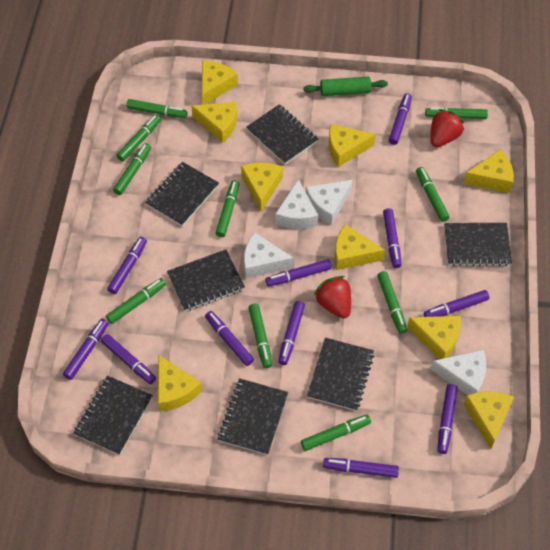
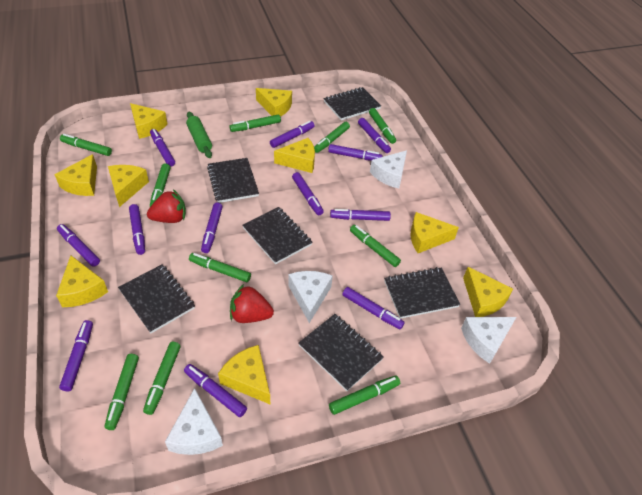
black notebook: [73,376,153,455] [145,162,219,226] [167,250,245,311] [218,378,288,455] [246,104,318,164] [307,338,374,411] [444,223,512,266] = 7 -> [118,264,195,333] [207,158,259,203] [242,207,312,264] [299,314,384,391] [324,87,381,120] [384,267,460,319] = 6
purple marker: [63,319,109,380] [101,334,156,384] [107,237,147,294] [205,311,254,366] [265,259,332,286] [278,301,305,365] [323,458,399,478] [383,208,401,268] [389,93,412,145] [424,290,490,317] [437,384,458,454] = 11 -> [57,224,100,267] [59,320,93,391] [129,204,145,255] [150,129,175,167] [184,364,247,417] [201,203,223,253] [270,121,315,148] [292,172,324,215] [328,144,383,161] [330,209,391,221] [342,287,405,329] [358,118,391,153] = 12

